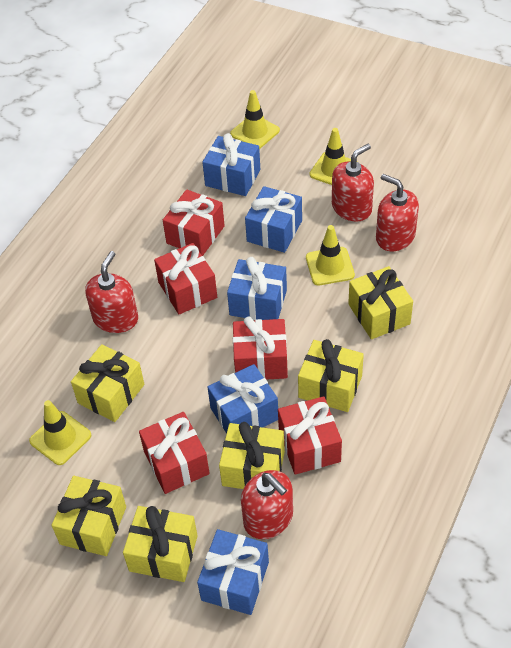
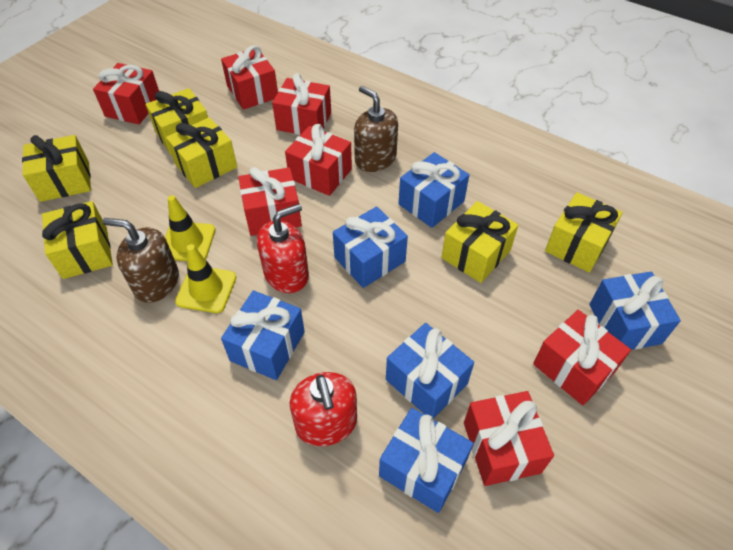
blue gift: [197,529,269,615] [202,133,260,196] [208,364,278,433] [227,257,287,320] [245,186,302,253] = 5 -> [221,290,305,380] [333,207,408,288] [379,408,474,513] [386,323,474,419] [398,152,469,228] [589,272,681,350] = 6
brown soap dispenser: none = 0 -> [103,218,179,303] [354,86,398,172] = 2
red gift: [139,412,210,494] [154,243,217,315] [163,189,225,256] [233,316,288,380] [278,396,342,475] = 5 -> [93,63,159,125] [221,45,278,110] [238,167,302,236] [272,73,331,135] [285,124,352,196] [464,391,554,486] [533,310,631,406] = 7
red soap dispenser: [85,251,138,333] [241,470,293,539] [332,144,374,222] [376,174,419,251] = 4 -> [257,204,309,293] [290,372,357,446] = 2
yellow traffic cone: [29,400,91,465] [230,90,280,149] [306,225,355,286] [310,128,358,185] = 4 -> [165,195,215,261] [175,244,236,313] = 2

